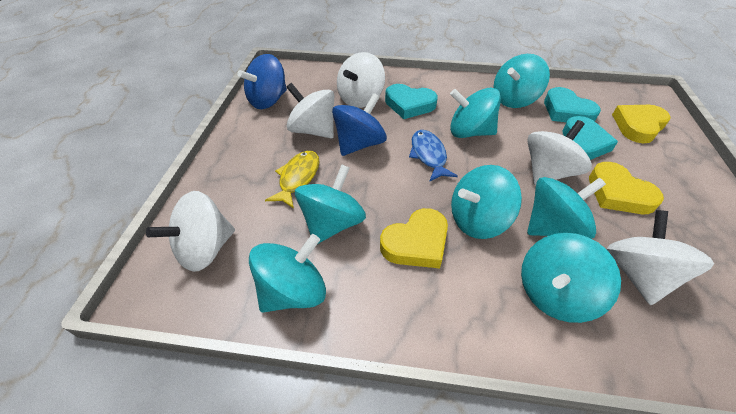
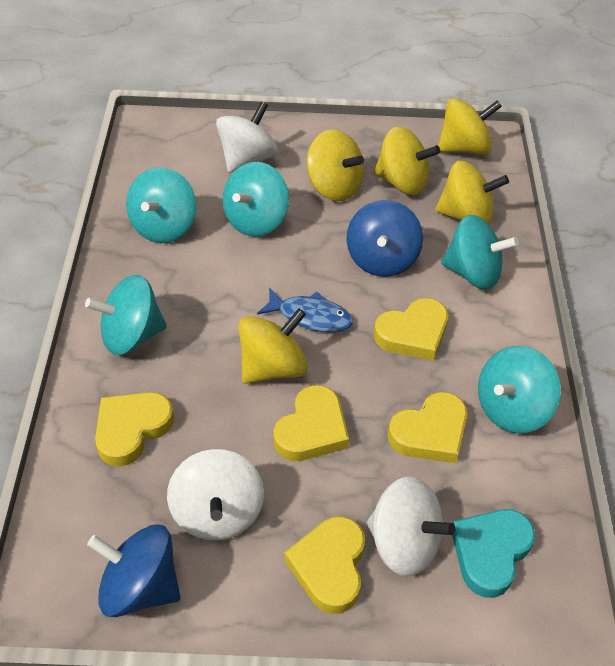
turquoise heart: [385,84,438,119] [544,87,601,122] [562,116,618,160] = 3 -> [452,509,535,598] = 1
turquoise spinning top: [249,234,326,313] [295,164,366,244] [450,88,501,138] [451,165,522,239] [493,54,550,108] [521,233,621,323] [527,177,606,239] = 7 -> [85,275,167,355] [126,167,196,243] [222,162,289,237] [441,215,519,290] [478,346,561,433] = 5
white spinning top: [146,191,235,272] [286,83,334,138] [337,52,385,108] [527,120,592,185] [606,210,714,305] = 5 -> [167,449,264,540] [216,101,278,173] [367,476,455,577] = 3
yellow fish: [265,151,319,209] = 1 -> none = 0
yellow heart: [380,208,448,268] [589,162,664,214] [612,105,671,143] = 3 -> [95,392,174,467] [273,385,349,461] [284,516,365,614] [374,298,448,361] [388,392,467,463] = 5
yellow spinning top: none = 0 -> [239,308,308,384] [307,130,364,201] [374,127,440,195] [435,161,509,224] [438,98,502,155] = 5

